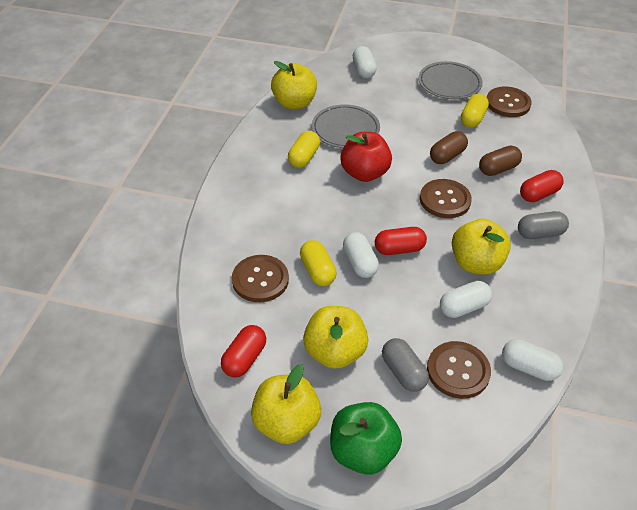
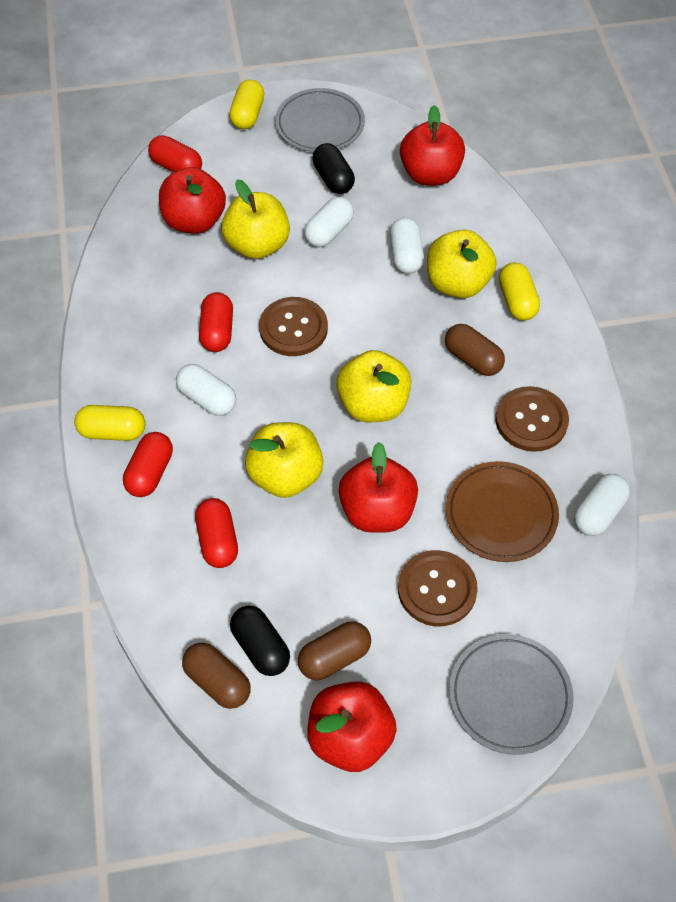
black capsule: none = 0 -> [230,606,290,676] [312,143,355,194] = 2
brown button: [232,255,289,302] [420,179,472,218] [427,341,491,399] [487,86,532,117] = 4 -> [259,297,328,356] [398,550,478,626] [495,386,569,452] = 3
brown capsule: [430,131,468,164] [479,146,522,176] = 2 -> [182,643,251,709] [298,622,371,680] [445,324,505,376] = 3
brown plate: none = 0 -> [446,461,559,562] = 1
green apple: [330,402,402,475] = 1 -> none = 0
grey capsule: [382,338,429,392] [518,211,569,239] = 2 -> none = 0
red apple: [340,132,392,182] = 1 -> [159,167,226,234] [307,681,397,772] [339,442,418,533] [400,105,465,185] = 4
red capsule: [221,325,266,377] [375,227,427,255] [520,170,564,202] = 3 -> [123,432,173,497] [148,135,202,173] [195,498,238,568] [199,292,233,352] = 4

